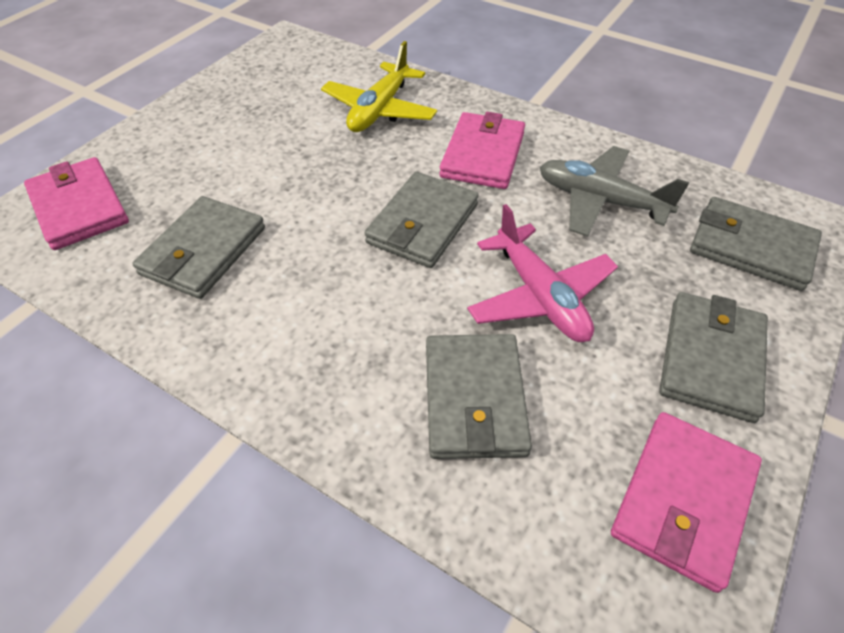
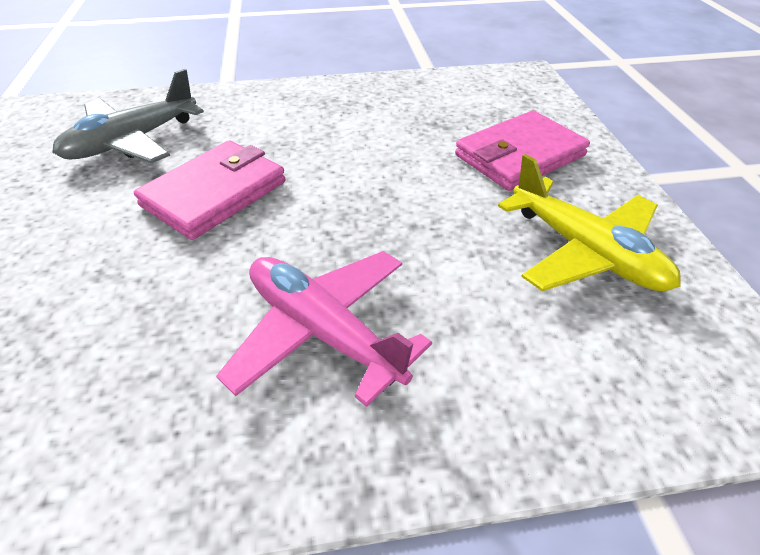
grey wallet: [132,196,265,299] [364,172,479,268] [426,334,532,459] [659,292,768,423] [690,197,822,291] = 5 -> none = 0
pink wallet: [24,157,129,250] [439,112,525,189] [611,412,762,593] = 3 -> [134,141,285,240] [455,110,590,191] = 2

